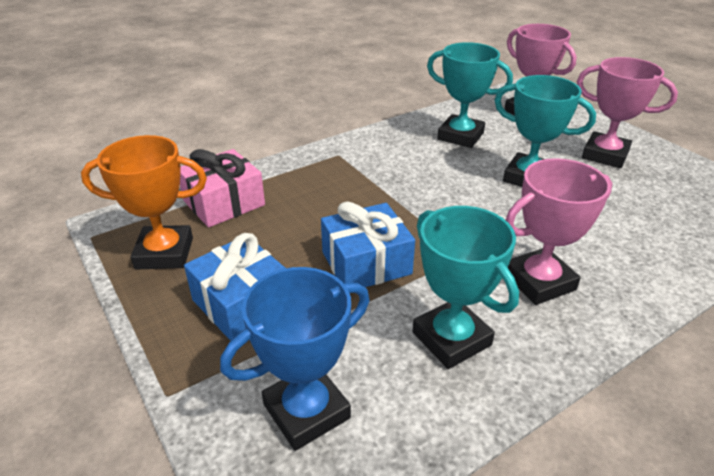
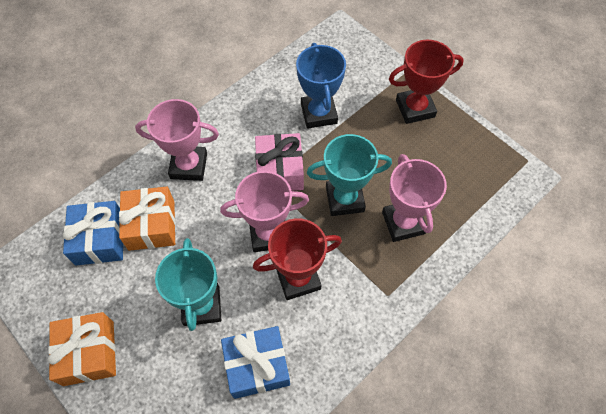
orange gift: none = 0 -> [48,312,116,386] [119,187,176,251] = 2
orange trophy: [81,135,207,269] = 1 -> none = 0
red trophy: none = 0 -> [253,218,342,300] [389,40,464,124] = 2
turquoise trophy: [412,206,519,369] [427,42,513,148] [494,75,596,187] = 3 -> [155,238,221,331] [307,134,392,216] = 2

